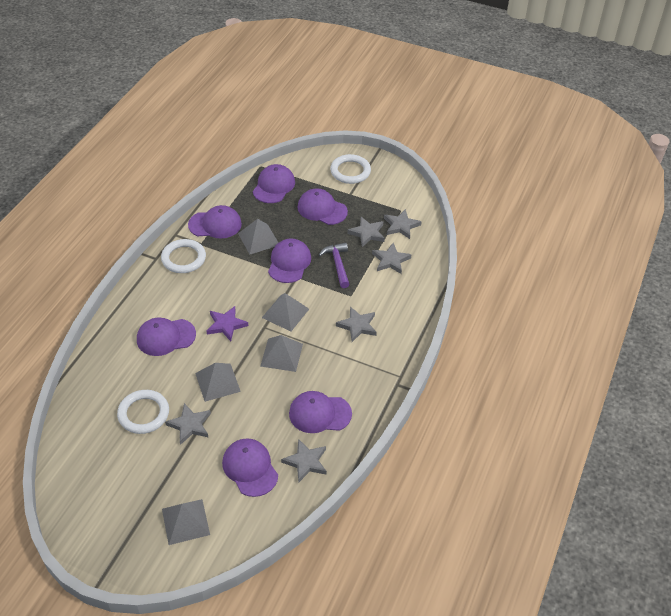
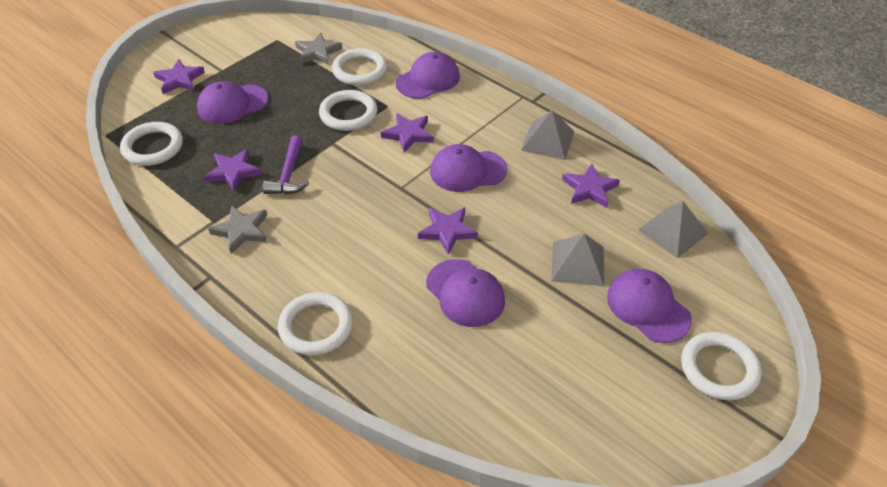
grey pyramid: [162,499,210,545] [195,363,241,402] [238,219,278,254] [260,335,303,372] [262,293,309,331] = 5 -> [521,110,574,160] [551,233,604,286] [638,201,709,258] = 3
grey star: [165,403,211,445] [281,439,327,482] [336,307,377,342] [347,217,385,247] [372,243,411,274] [384,209,422,239] = 6 -> [208,205,267,254] [295,33,343,65] = 2
purple cap: [137,318,196,356] [188,205,242,238] [222,438,278,497] [253,164,295,203] [268,238,311,283] [289,391,352,433] [298,188,348,225] = 7 -> [197,81,269,124] [396,52,460,99] [426,259,505,327] [430,144,507,192] [607,269,692,343] = 5
purple star: [207,306,248,341] = 1 -> [153,59,205,94] [204,149,262,192] [381,113,434,153] [418,207,478,255] [562,164,620,208] = 5
white ring: [117,390,169,434] [161,239,206,273] [330,154,371,184] = 3 -> [120,122,183,166] [278,292,353,356] [319,90,377,131] [332,48,387,86] [681,332,762,400] = 5

